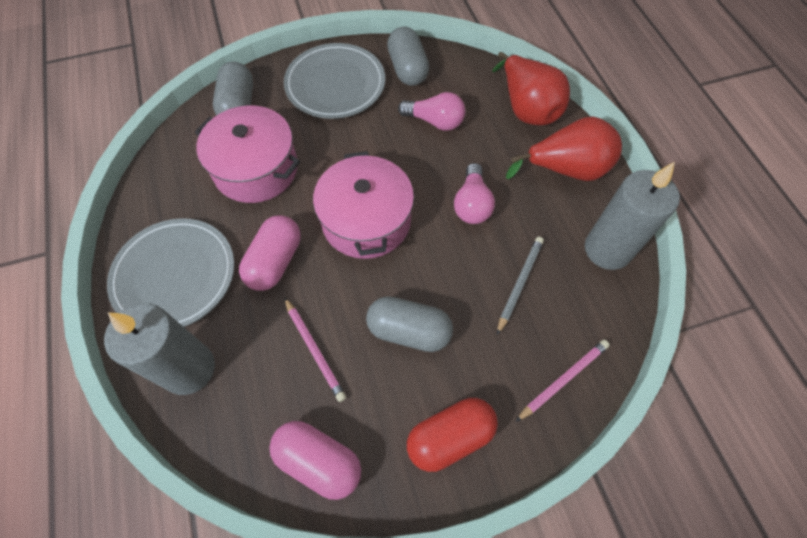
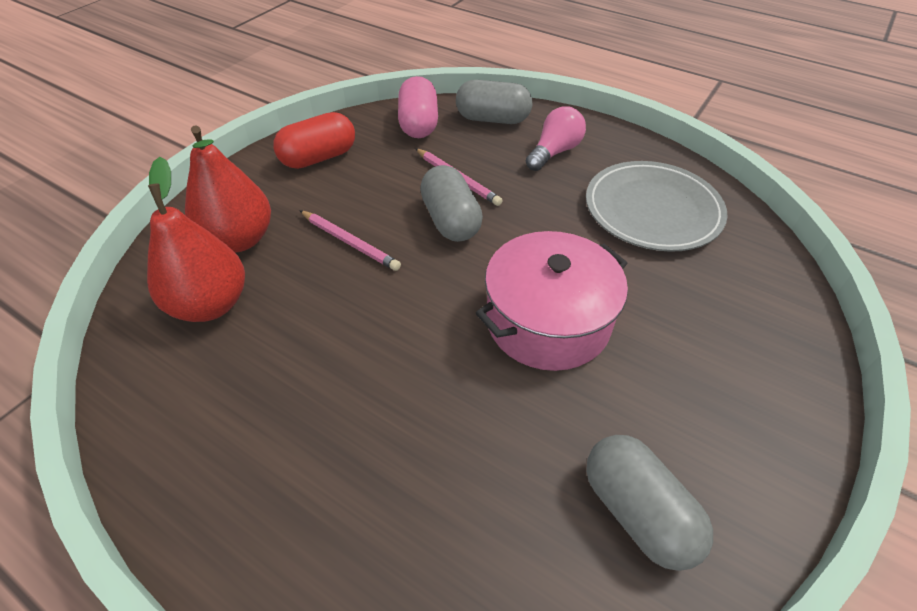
grey candle: [104,303,215,395] [585,162,680,270] = 2 -> none = 0
grey pencil: [497,237,544,335] = 1 -> none = 0
grey plate: [107,218,234,327] [284,43,385,119] = 2 -> [586,161,727,252] = 1
pink capsule: [239,215,301,291] [269,421,361,500] = 2 -> [398,76,438,138] = 1
pink light bulb: [398,92,465,131] [454,163,495,224] = 2 -> [526,106,586,171] = 1
pink pot: [195,105,300,203] [313,151,414,259] = 2 -> [476,231,628,371] = 1

